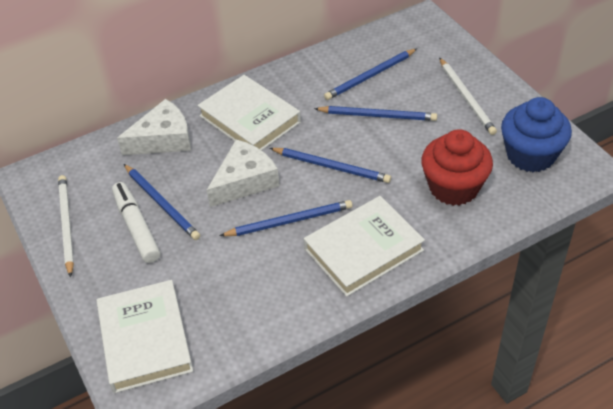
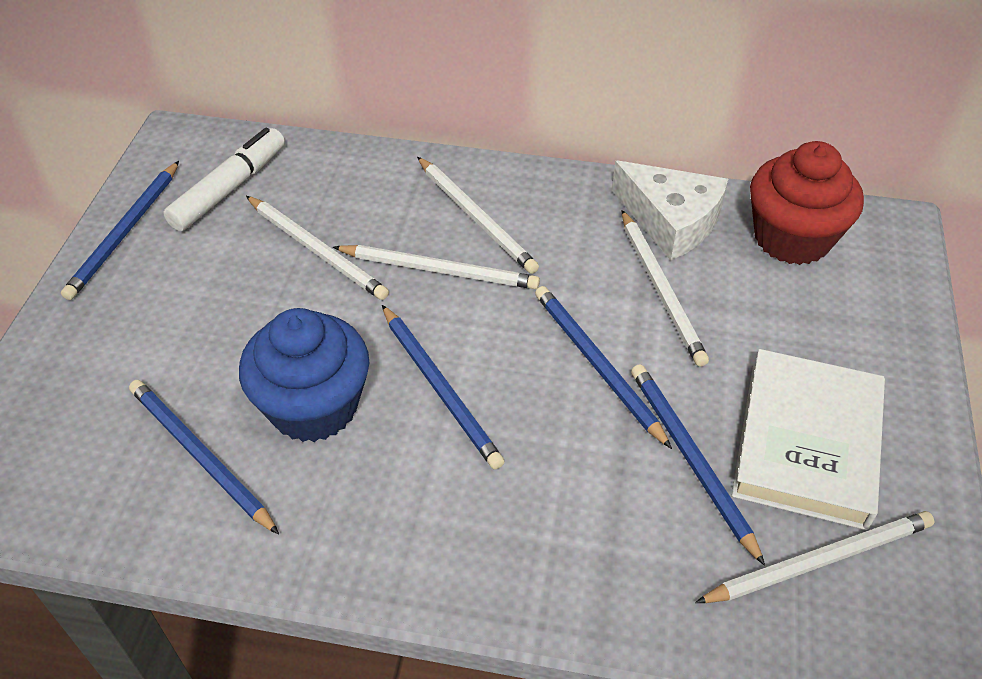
white book: [96,280,193,393] [197,75,301,150] [304,196,425,297] = 3 -> [732,349,885,530] = 1
white cheese: [117,99,191,155] [207,139,280,207] = 2 -> [612,161,728,261] = 1
white pencil: [58,175,74,278] [439,58,497,135] = 2 -> [246,196,389,300] [333,245,540,289] [417,157,539,274] [622,210,709,367] [695,511,935,603] = 5

